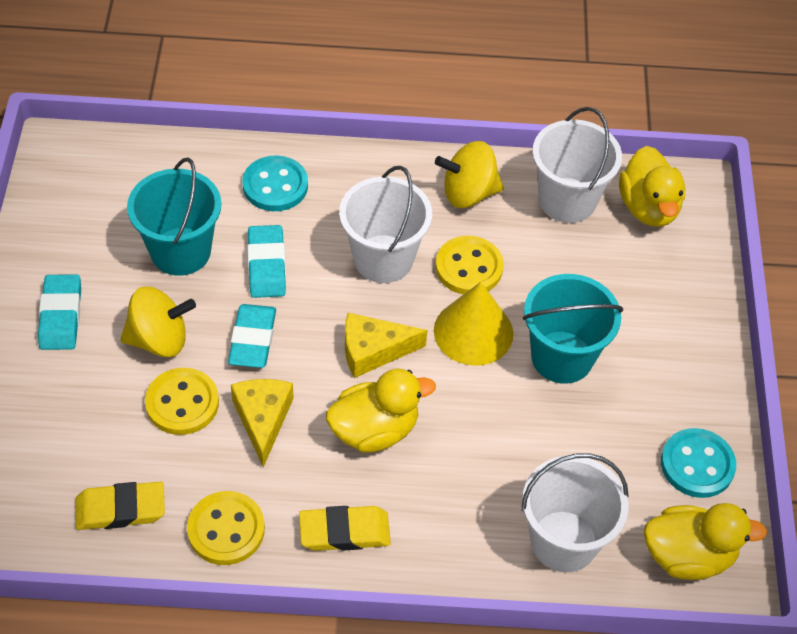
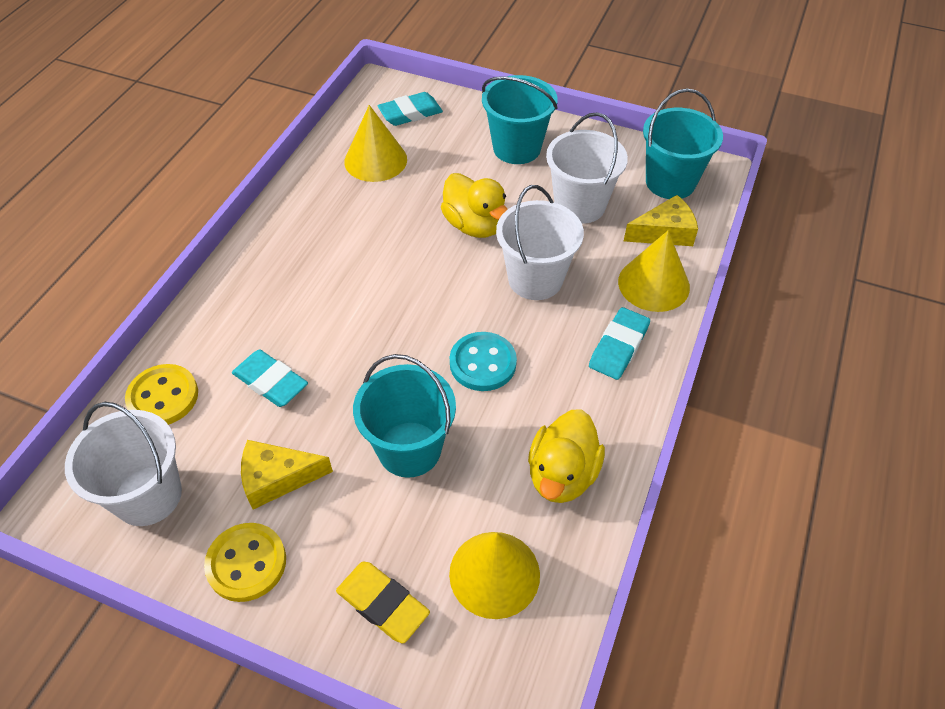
turquoise bucket: [127,157,221,276] [523,274,623,384] = 2 -> [353,354,456,478] [482,75,558,164] [643,89,723,199] = 3
turquoise button: [242,155,308,211] [661,428,736,498] = 2 -> [450,332,517,391] = 1
yellow button: [145,368,219,435] [187,491,265,565] [435,236,504,295] = 3 -> [125,364,198,425] [204,523,286,602] = 2
yellow cone: [434,282,514,366] = 1 -> [344,105,407,182] [449,532,540,619] [618,231,690,312] = 3
yellow duck: [326,369,436,453] [619,146,685,227] [644,503,767,580] = 3 -> [441,173,508,238] [528,409,605,503] = 2
yellow eraser: [76,482,165,530] [299,506,391,551] = 2 -> [336,562,430,643] = 1
yellow spinning top: [120,286,196,357] [435,141,504,208] = 2 -> none = 0

